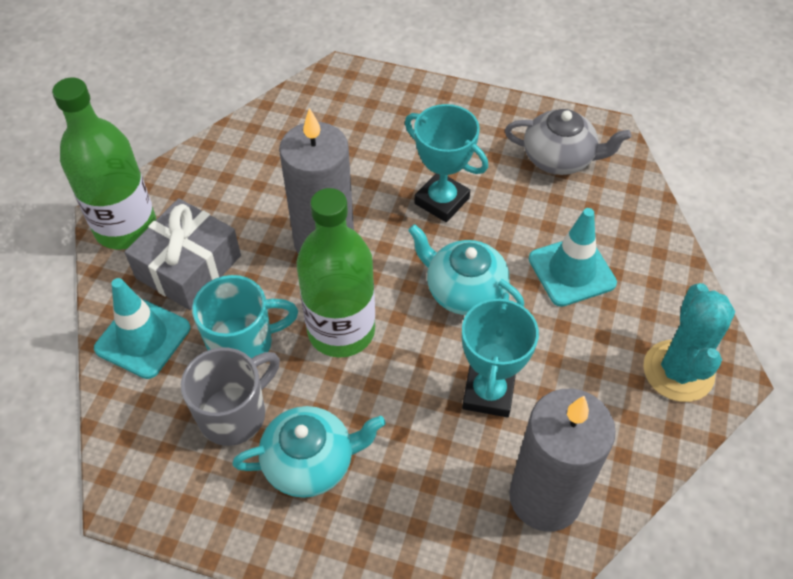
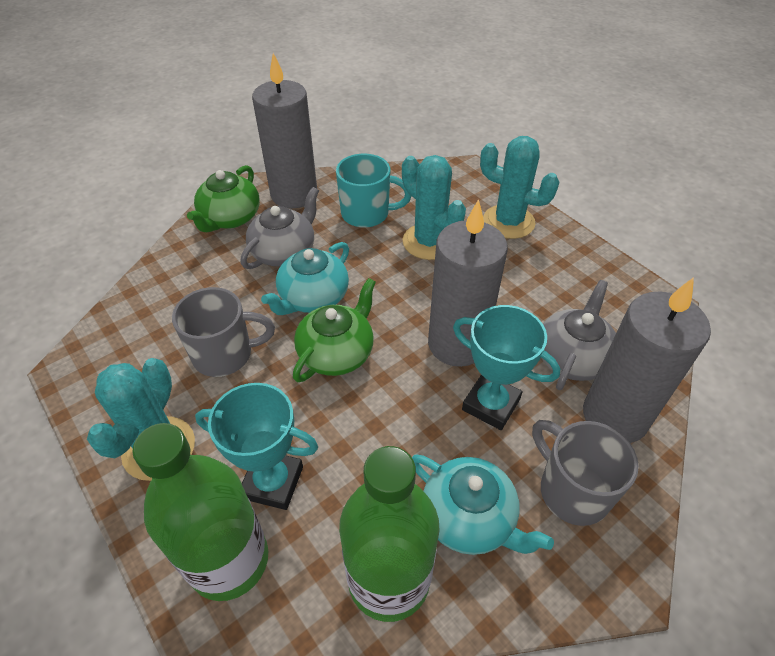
green teapot: none = 0 -> [187,165,260,232] [293,278,376,382] = 2
grey candle: [279,108,354,254] [509,389,616,532] = 2 -> [252,53,317,208] [428,199,508,367] [583,277,711,443] = 3
grey gift: [124,198,241,310] = 1 -> none = 0
grey mug: [181,347,280,446] = 1 -> [172,287,275,377] [532,420,639,526] = 2
grey teapot: [505,109,631,175] = 1 -> [241,187,319,269] [541,280,616,390] = 2
turquoise cactus: [643,283,735,402] = 1 -> [87,358,195,481] [402,155,466,260] [480,136,559,239] = 3
turquoise traffic cone: [94,278,190,379] [529,208,617,307] = 2 -> none = 0

